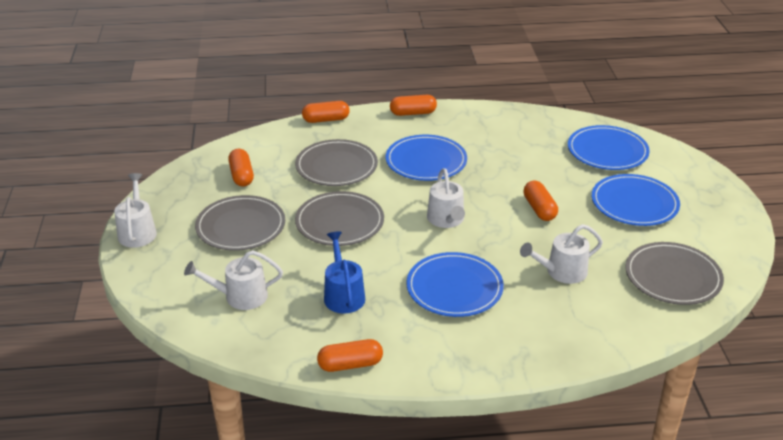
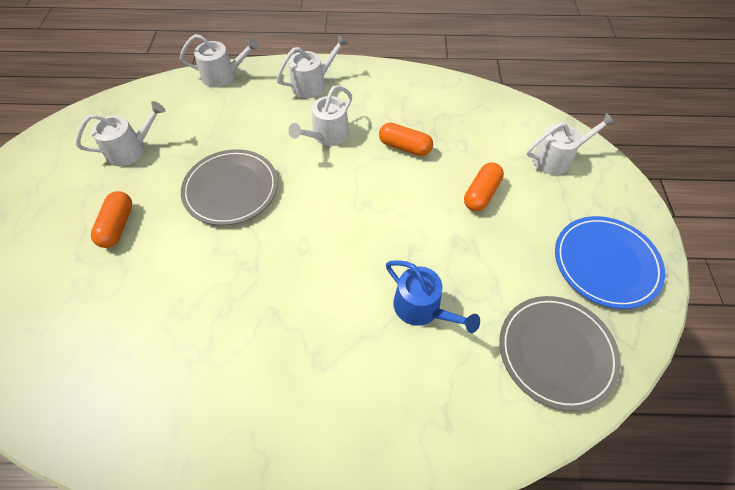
blue plate: [386,135,467,181] [406,252,504,317] [568,125,650,170] [592,174,680,226] = 4 -> [555,216,665,309] = 1
grey plate: [195,195,285,251] [295,139,378,186] [295,191,384,246] [626,242,724,305] = 4 -> [181,149,278,226] [499,296,621,411] = 2
orange capsule: [228,149,254,186] [302,101,350,123] [317,339,383,372] [390,95,437,116] [524,181,558,221] = 5 -> [91,191,132,248] [379,123,433,156] [464,162,504,211] = 3
white watering can: [114,173,157,248] [184,250,283,310] [427,168,465,228] [520,224,603,284] = 4 -> [76,101,165,166] [180,34,259,87] [276,35,348,98] [288,85,352,146] [526,113,616,175] = 5

